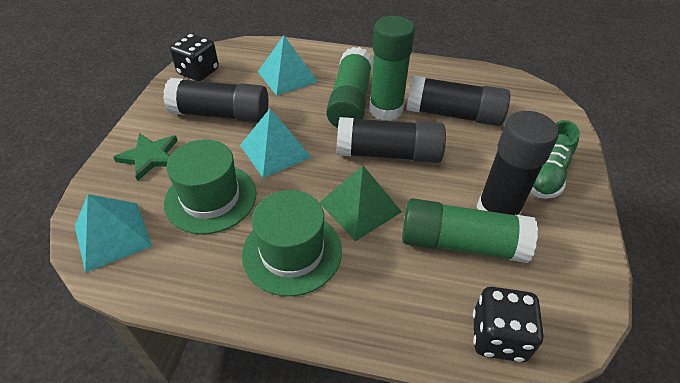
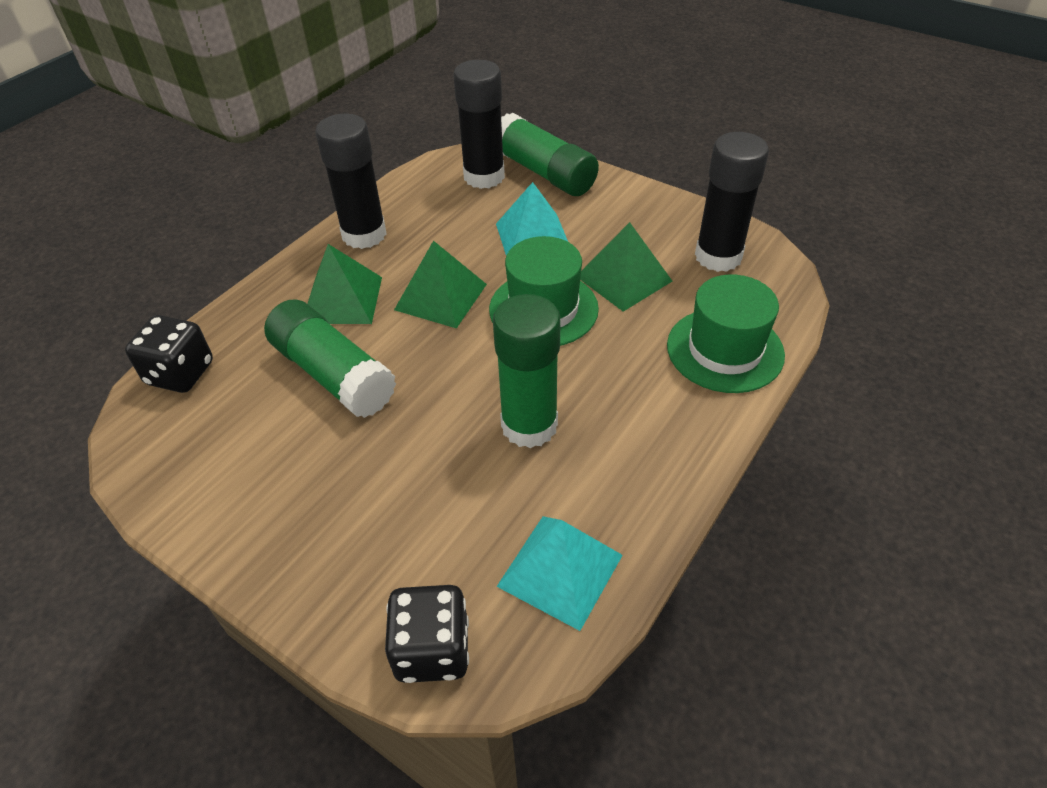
black glue stick: [163,78,268,123] [337,117,446,163] [407,75,510,126] [476,111,559,215] = 4 -> [315,114,387,249] [453,60,505,189] [695,132,769,272] = 3
green pyramid: [319,165,402,241] = 1 -> [307,244,382,324] [394,241,487,328] [580,222,672,312] = 3
green shoe: [531,120,580,199] = 1 -> none = 0
green star: [113,133,178,181] = 1 -> none = 0
turquoise pyramid: [75,194,152,273] [240,109,312,178] [258,35,318,96] = 3 -> [496,182,568,256] [496,516,623,631] = 2

